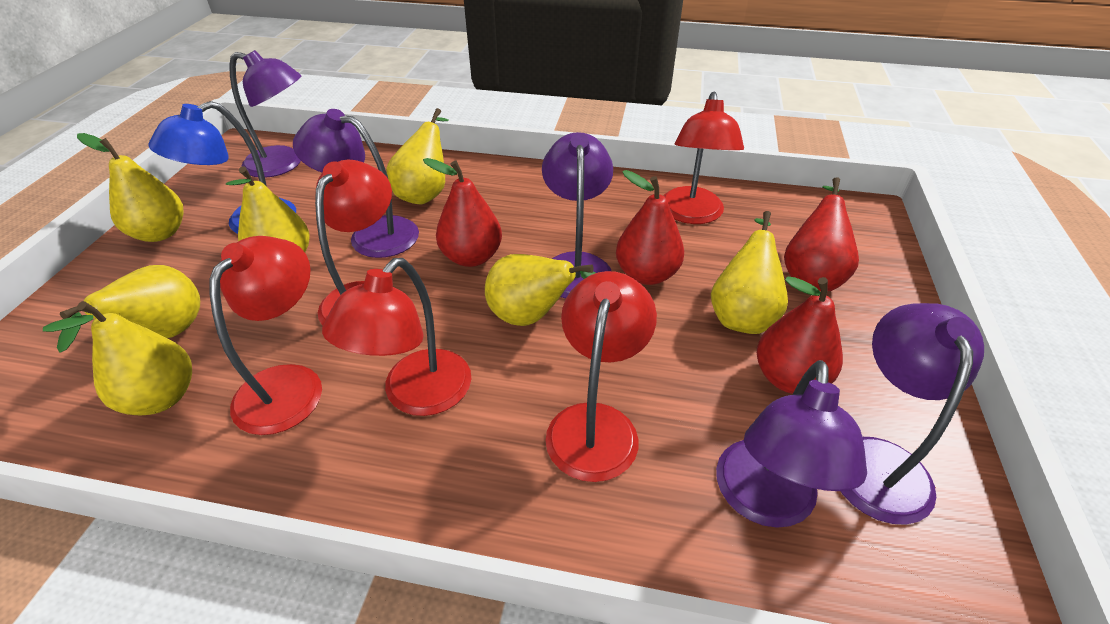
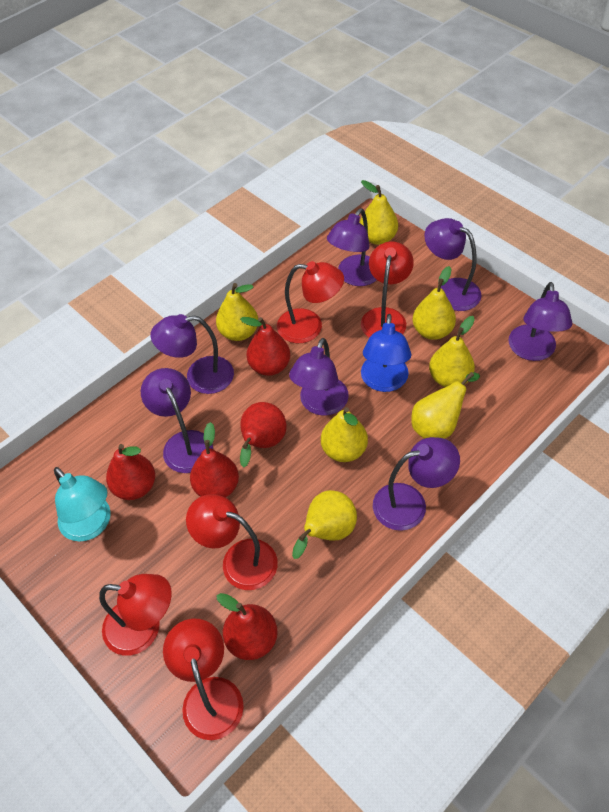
purple lamp: [229,50,301,178] [293,109,419,258] [542,132,613,298] [716,360,867,528] [841,303,984,525] = 5 -> [141,368,213,473] [151,314,234,394] [289,338,349,416] [327,208,377,286] [373,437,460,531] [424,218,481,311] [509,282,573,361] = 7
red pear: [423,158,502,267] [616,170,684,285] [757,277,843,394] [784,177,859,291] = 4 -> [106,444,155,500] [190,422,239,498] [216,593,278,660] [240,317,290,376] [240,402,287,468] = 5
turquoise lamp: none = 0 -> [54,467,110,542] = 1

